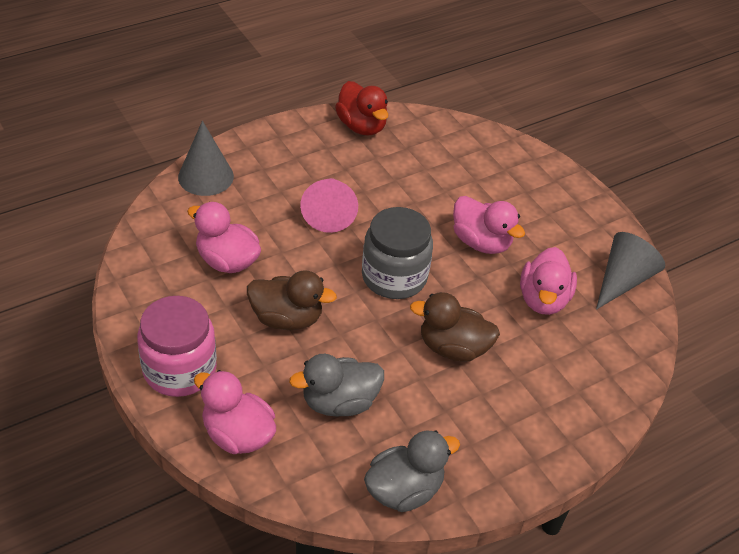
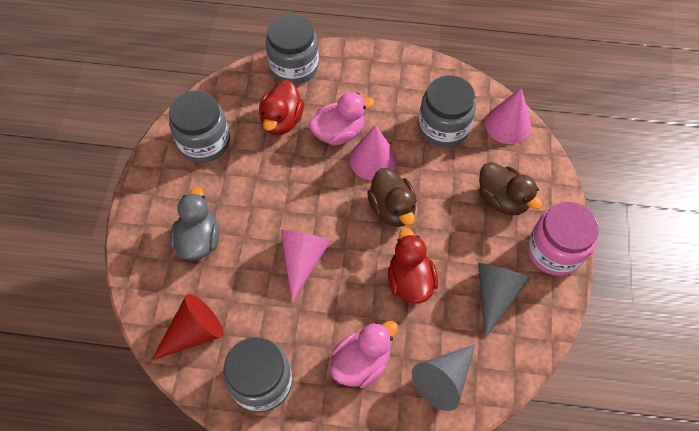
grey duck: [289,354,384,417] [364,431,460,512] = 2 -> [170,187,219,260] = 1
grey jar: [362,207,433,299] = 1 -> [169,90,230,163] [223,337,292,412] [266,14,319,84] [418,75,476,147] = 4
pink cone: [300,178,358,233] = 1 -> [281,230,332,302] [350,125,397,180] [485,88,531,144] = 3
pink duck: [187,202,261,273] [194,370,276,454] [453,196,525,254] [520,247,577,315] = 4 -> [309,92,374,145] [330,321,398,388] = 2
red cone: none = 0 -> [151,294,224,361] = 1
red duck: [335,81,389,136] = 1 -> [259,80,304,135] [388,228,438,304] = 2

